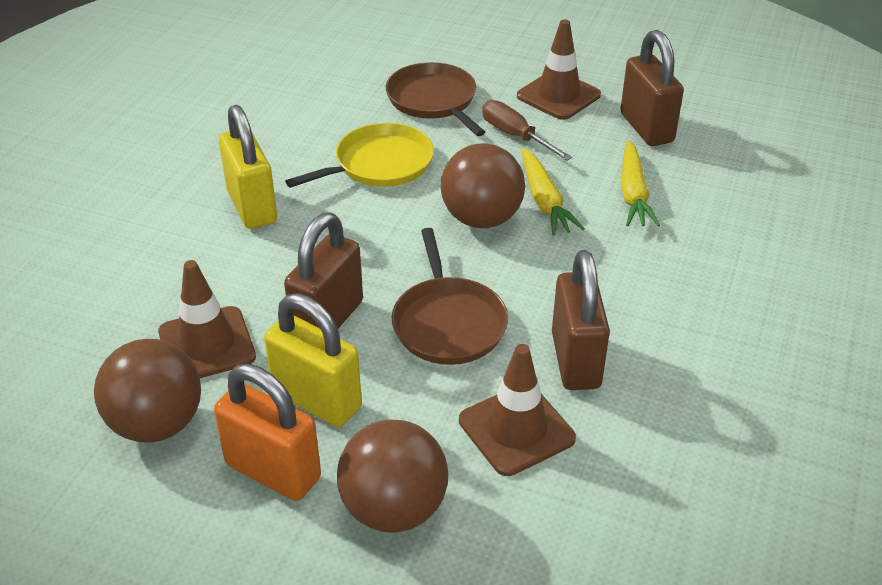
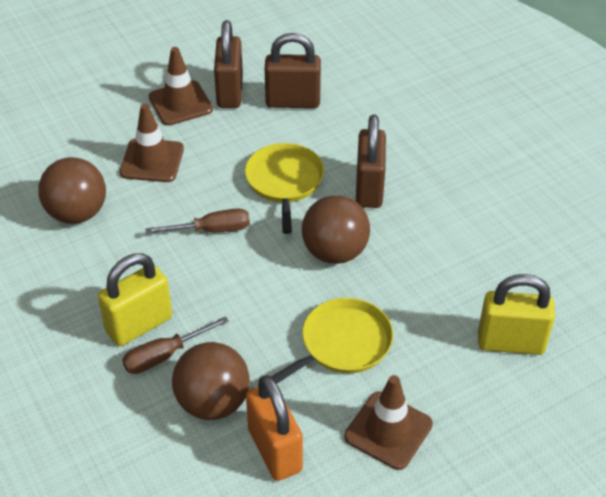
brown pan: [386,62,485,136] [392,228,508,365] = 2 -> none = 0
brown screwdriver: [482,100,572,161] = 1 -> [122,316,229,374] [146,208,250,234] = 2
yellow carrot: [522,148,585,235] [621,140,660,227] = 2 -> none = 0
yellow pan: [285,123,434,188] = 1 -> [245,143,324,234] [271,298,393,384] = 2

